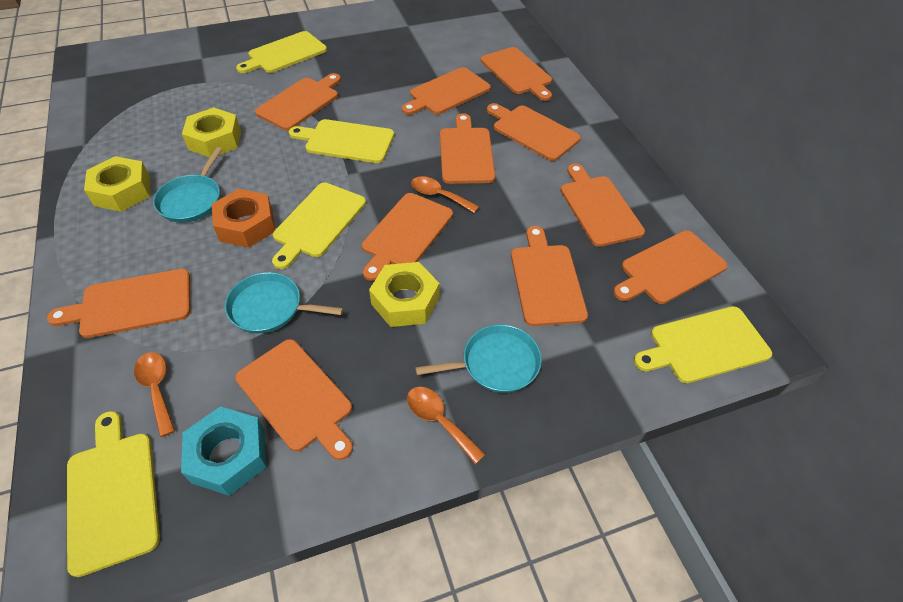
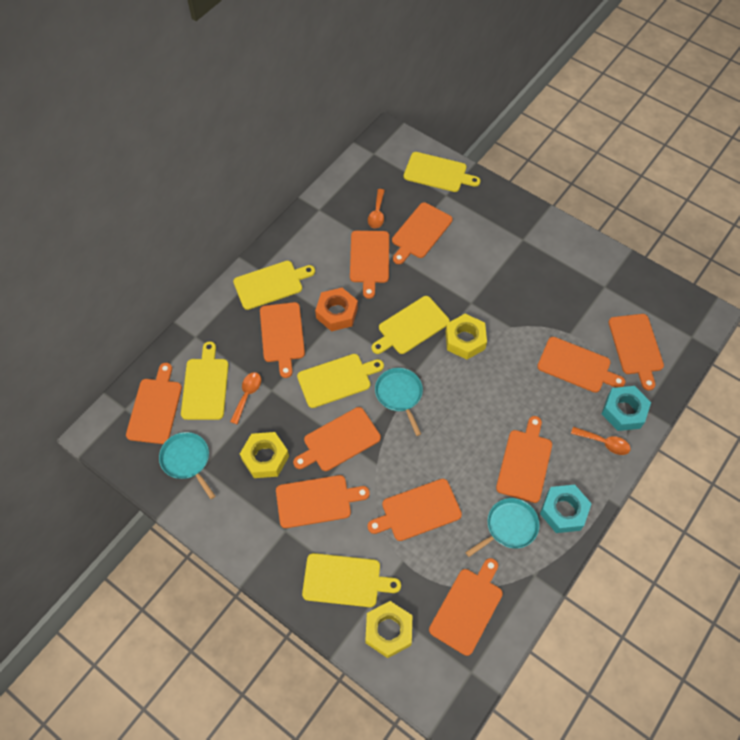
turquoise nut: [181,406,266,496] = 1 -> [540,485,592,533] [602,386,651,431] = 2
yellow cutting board: [67,411,160,577] [236,31,327,73] [272,183,366,269] [289,119,394,163] [634,306,772,383] = 5 -> [181,341,228,420] [233,261,315,310] [297,354,384,408] [302,553,401,607] [372,296,450,354] [404,152,480,192] = 6

